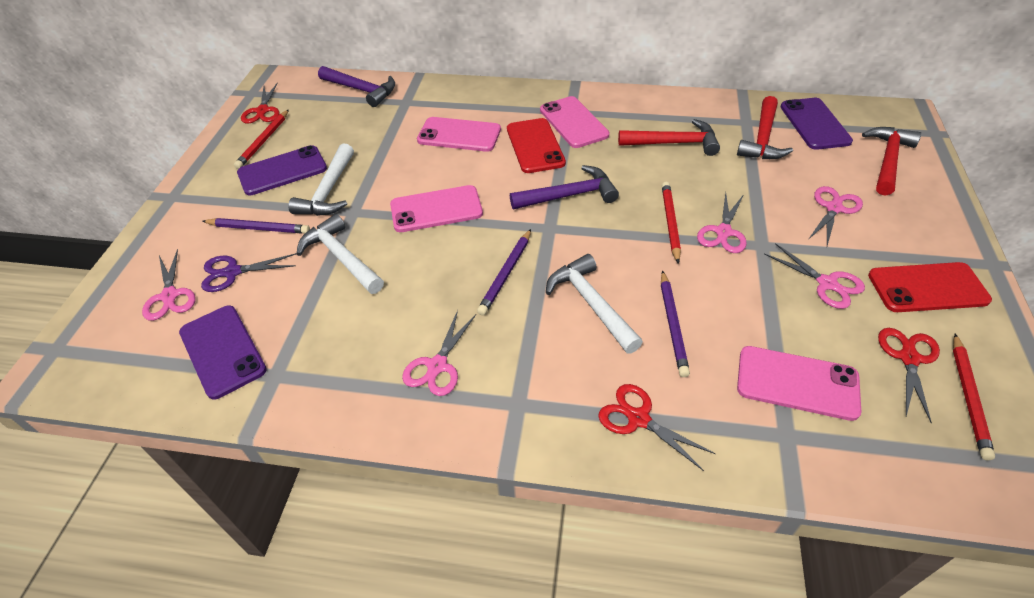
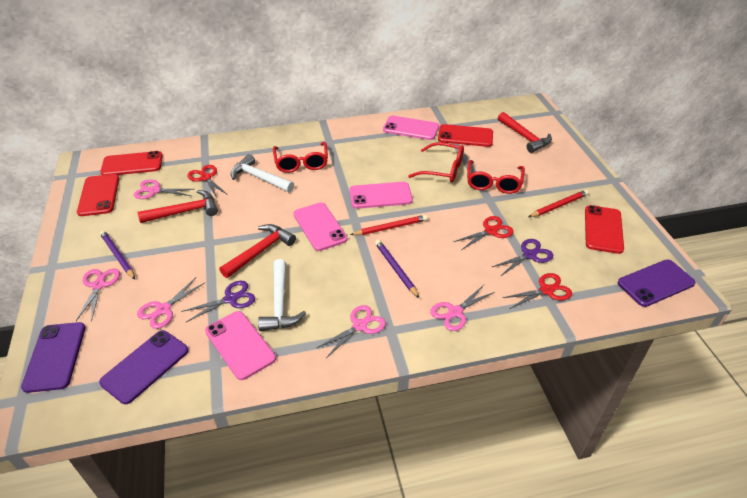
purple hammer: [318,66,395,107] [510,165,619,209] = 2 -> none = 0
purple pencil: [202,218,310,234] [477,229,531,315] [661,270,690,377] = 3 -> [100,230,135,279] [375,240,419,298] = 2
purple scissors: [201,253,296,292] = 1 -> [181,281,255,322] [492,239,553,276] = 2
red glasses: none = 0 -> [273,142,328,173] [408,142,464,183] [467,160,525,194] = 3
red pencil: [234,110,289,169] [662,182,681,264] [953,334,995,460] = 3 -> [350,215,428,235] [529,190,589,217] = 2
red phone: [507,118,566,173] [868,262,992,312] = 2 -> [77,174,119,216] [100,151,163,175] [438,124,493,147] [585,205,624,254] = 4
white hammer: [288,144,354,216] [296,214,384,294] [546,254,643,354] = 3 -> [231,154,294,193] [258,259,306,331] = 2

